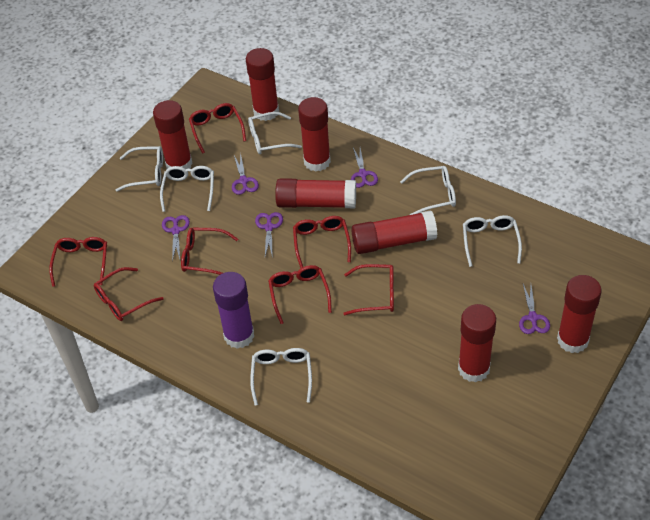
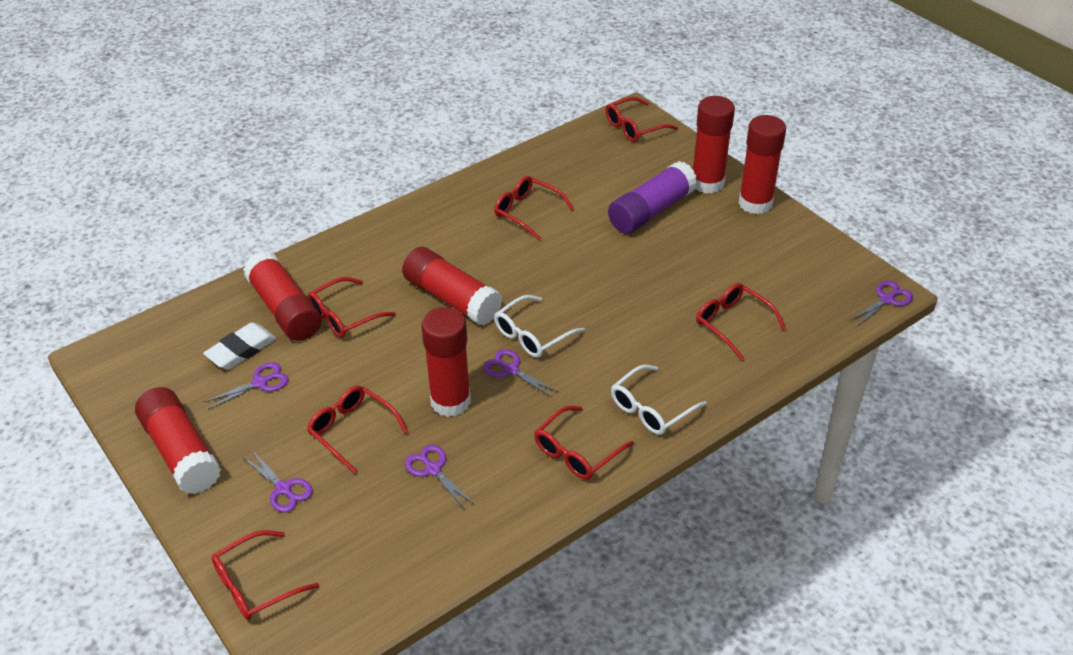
red glue stick: [153,100,193,169] [246,48,279,121] [275,178,356,208] [298,97,331,172] [351,210,437,254] [458,304,496,383] [557,275,602,353] = 7 -> [135,387,221,494] [243,251,321,341] [402,247,502,326] [421,307,471,417] [693,96,735,194] [738,115,786,214] = 6
white eraser: none = 0 -> [203,322,277,370] = 1
white glasses: [116,146,163,192] [160,166,214,212] [248,112,302,154] [250,348,312,406] [400,166,456,215] [463,215,522,267] = 6 -> [494,295,585,358] [611,365,707,435] = 2

